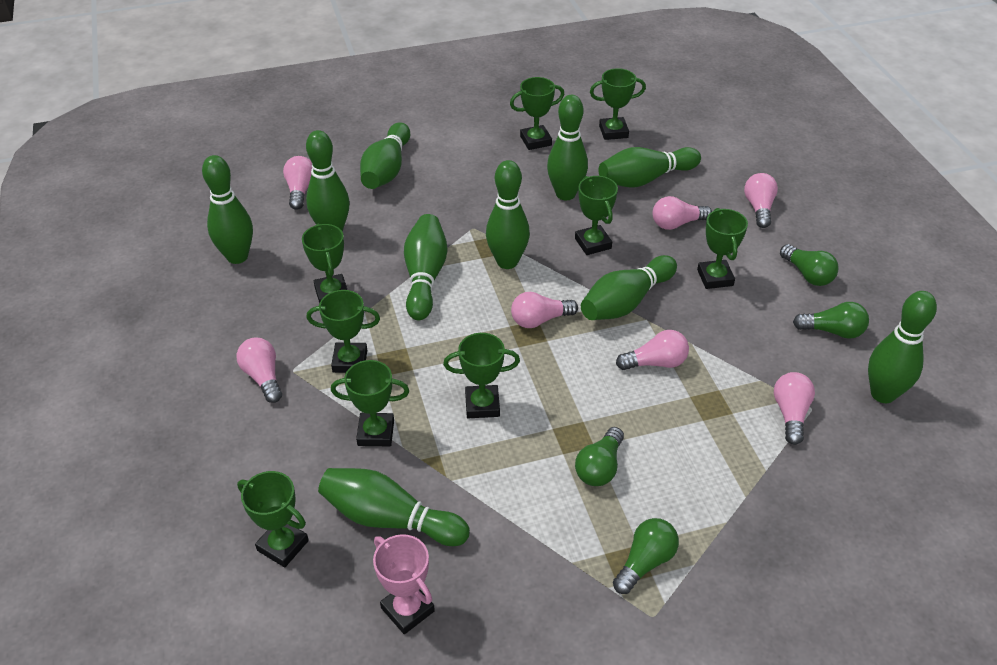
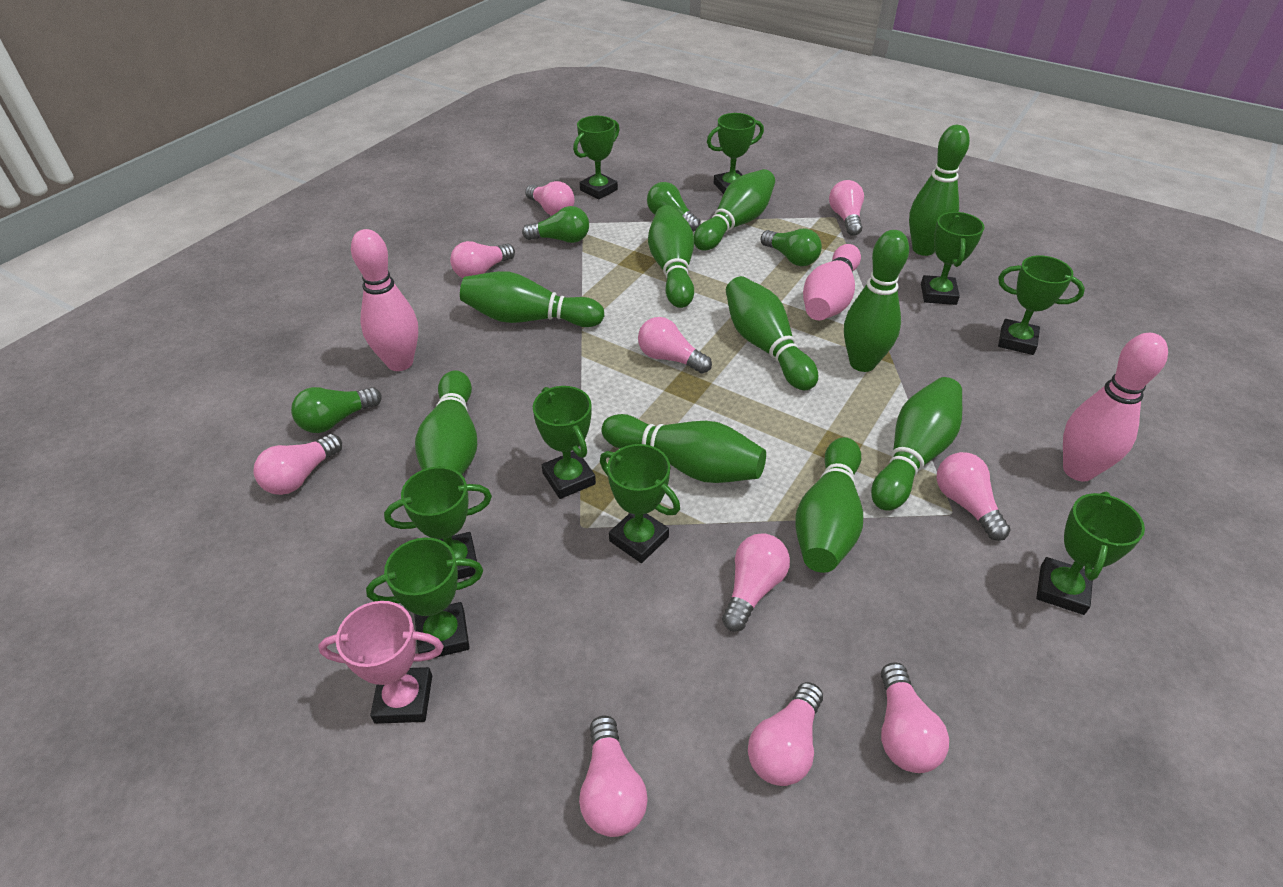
pink bowling pin: none = 0 -> [351,229,418,371] [803,244,861,320] [1063,333,1168,482] = 3
pink light bulb: [237,338,282,403] [283,156,312,210] [511,292,578,328] [616,330,689,370] [653,196,712,230] [744,173,778,228] [774,372,815,445] = 7 -> [253,434,342,495] [450,241,515,278] [525,181,575,216] [579,716,648,837] [638,317,712,374] [722,533,790,632] [748,682,823,786] [829,180,864,236] [881,662,949,773] [936,452,1011,541] = 10

